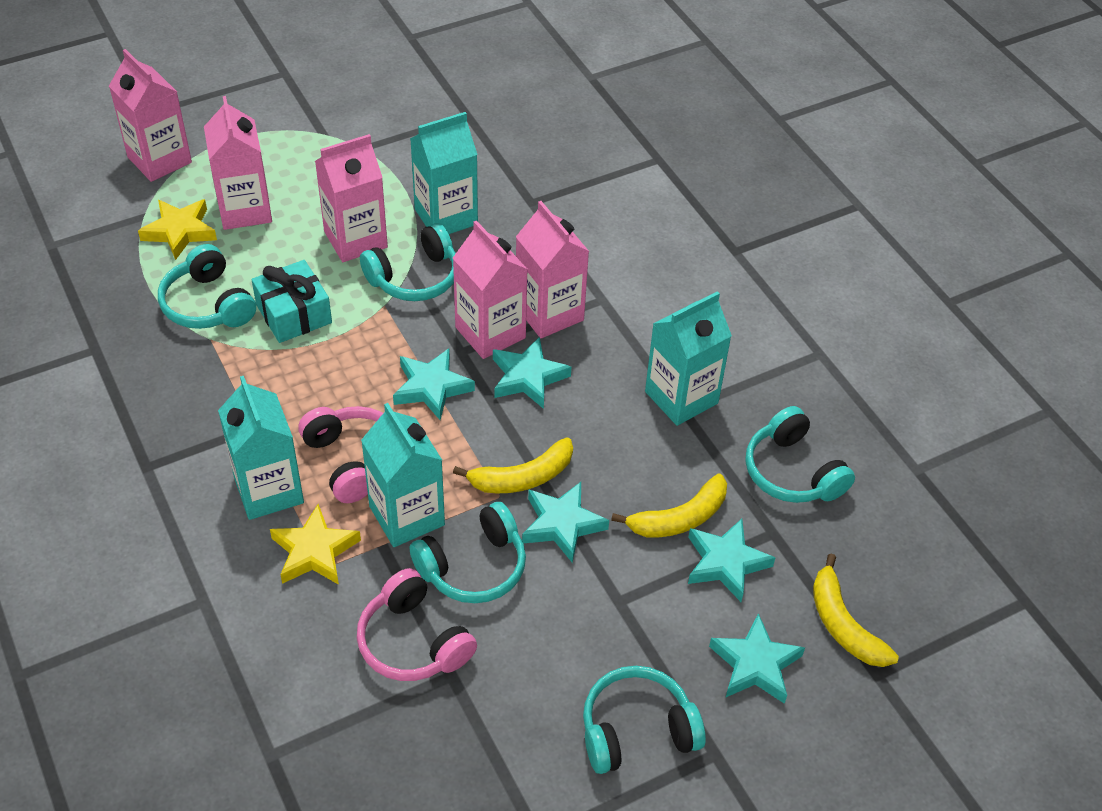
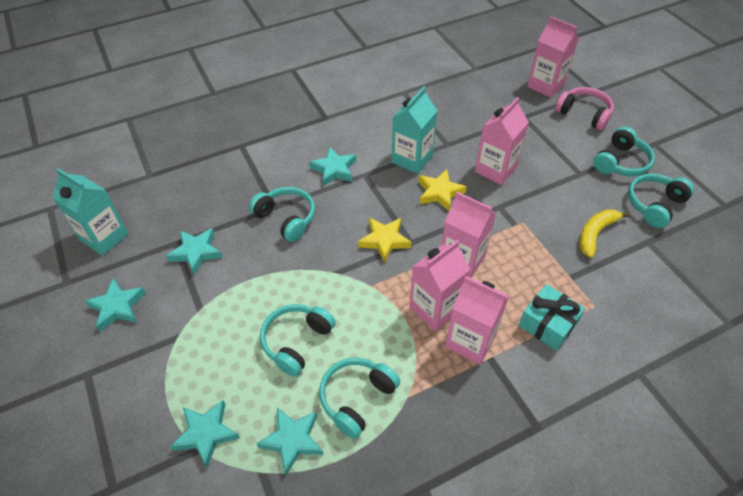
pink headphones: [298,406,383,503] [357,568,477,681] = 2 -> [555,87,614,130] = 1
turquoise carton: [218,376,304,520] [361,403,445,547] [410,112,478,234] [645,291,732,426] = 4 -> [52,168,129,256] [392,87,438,174] = 2
yellow banana: [453,437,573,493] [611,474,727,537] [813,553,899,667] = 3 -> [579,209,631,258] = 1

